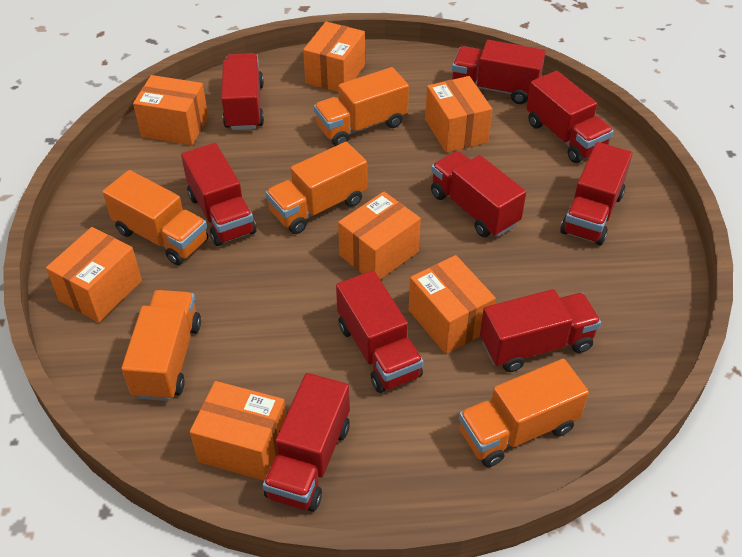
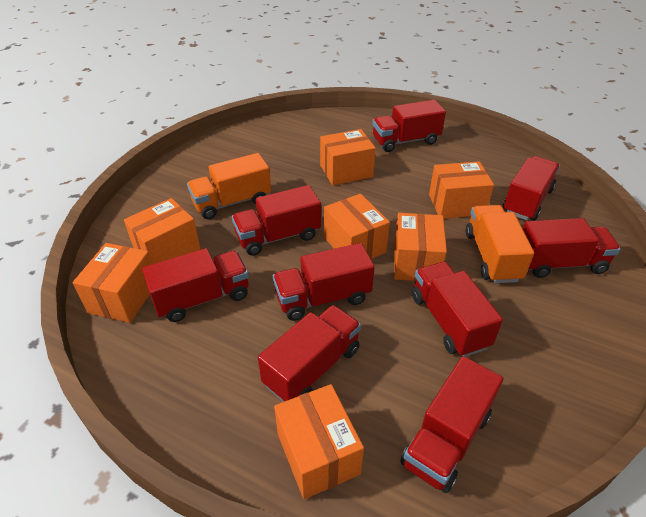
orange truck: [103,170,208,265] [122,290,201,401] [265,142,367,234] [314,67,409,146] [459,359,589,467] = 5 -> [187,153,271,219] [465,205,534,283] = 2

